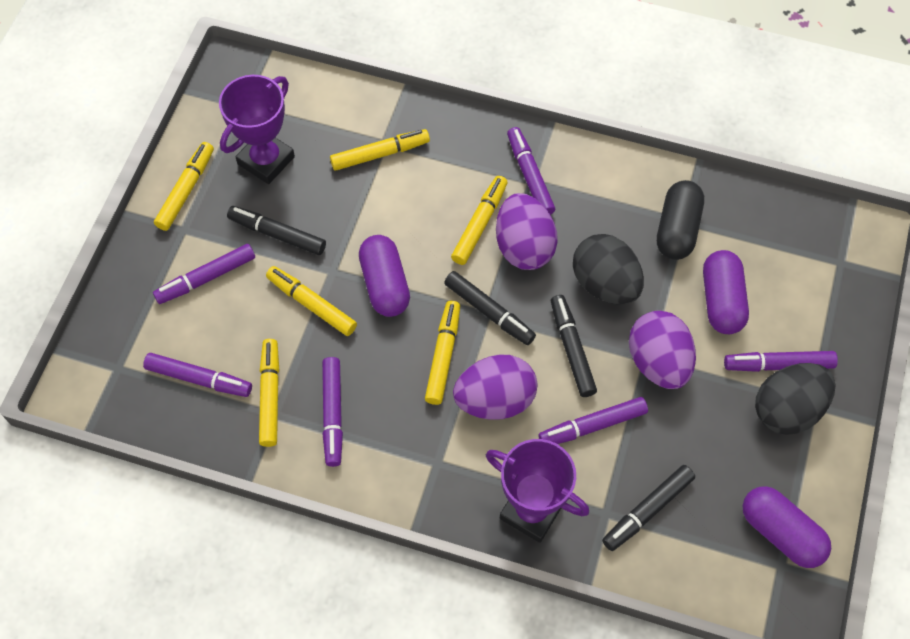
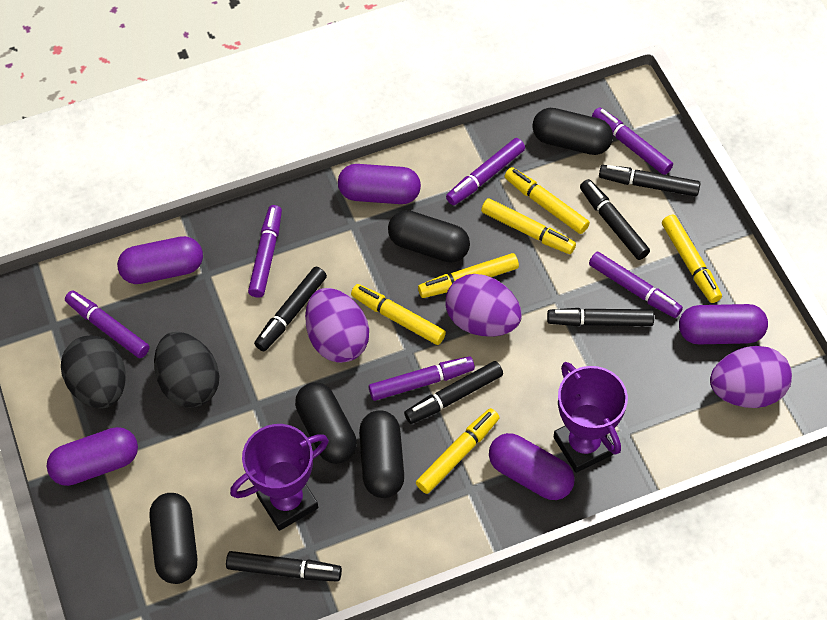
black capsule: [657,180,704,260] = 1 -> [150,493,197,584] [295,382,357,464] [359,410,404,498] [388,210,470,263] [532,108,613,155] = 5
black marker: [227,206,326,255] [444,271,536,345] [551,295,597,397] [602,465,695,551] = 4 -> [226,551,342,581] [254,267,327,351] [404,361,503,424] [547,308,654,326] [580,179,650,260] [599,165,700,197] = 6
purple capsule: [359,235,410,317] [703,250,749,334] [743,486,831,568] = 3 -> [47,427,138,486] [117,236,203,284] [338,164,421,204] [489,433,575,500] [679,304,768,344] = 5

